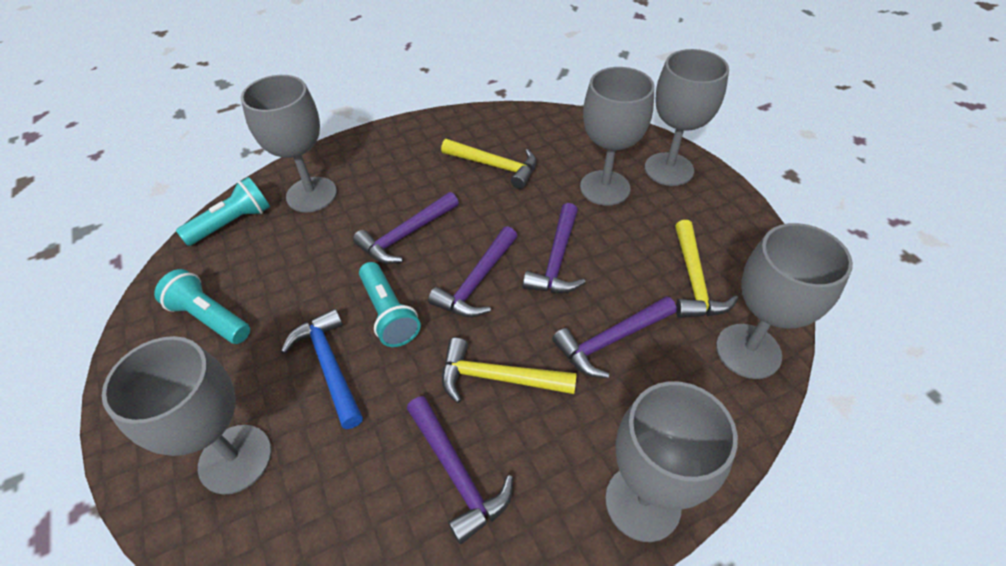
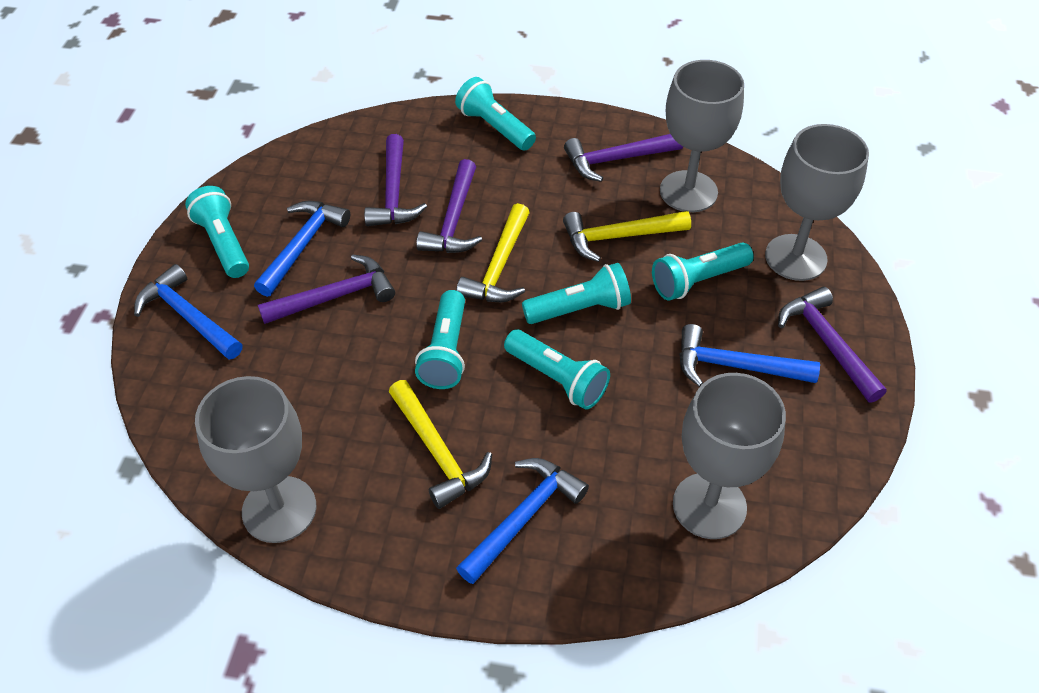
blue hammer: [281,309,363,429] = 1 -> [134,264,242,359] [254,201,350,297] [456,458,589,584] [679,324,820,387] = 4
grey goblet: [102,336,272,495] [241,75,337,212] [580,67,655,206] [605,381,738,542] [645,49,729,186] [716,223,853,379] = 6 -> [195,376,316,543] [660,60,744,212] [673,373,786,539] [765,124,869,281] = 4
turquoise flashlight: [154,269,250,344] [176,177,270,246] [359,262,421,347] = 3 -> [185,186,249,278] [415,290,465,389] [455,77,536,150] [504,330,610,410] [522,263,631,324] [652,243,754,301] = 6

